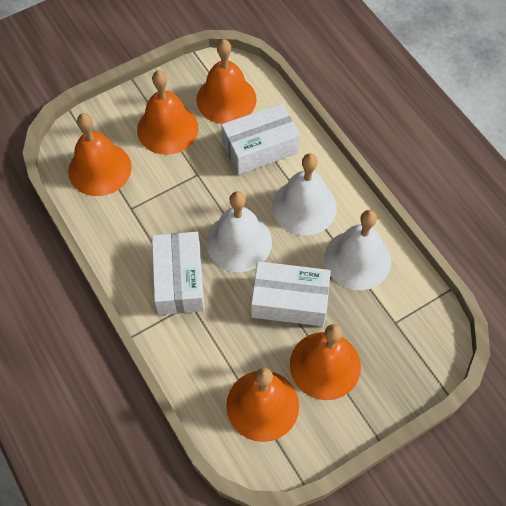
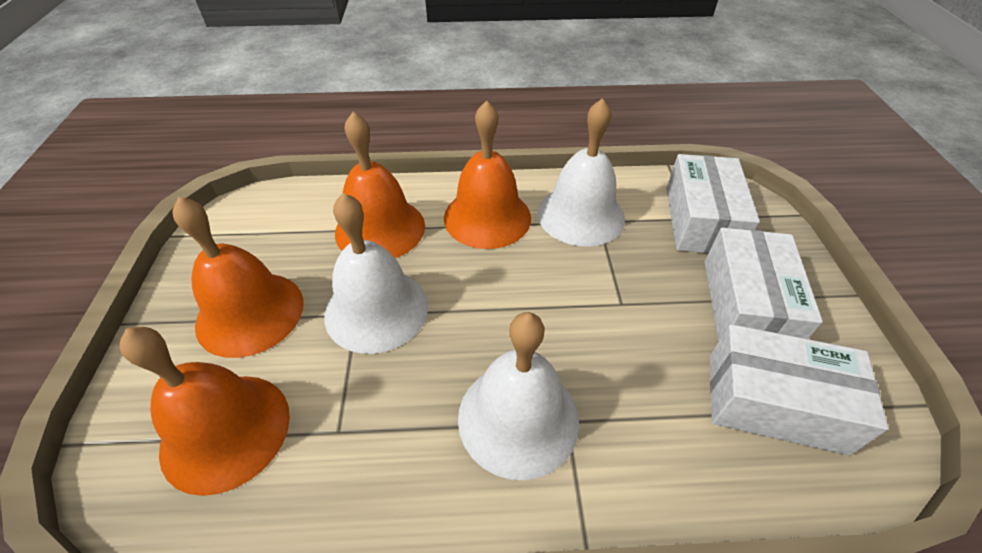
orange bell: [68,113,132,196] [137,71,198,155] [196,39,257,124] [226,368,299,442] [290,324,361,400] = 5 -> [120,327,290,496] [172,197,303,358] [335,112,425,258] [444,100,531,249] = 4

